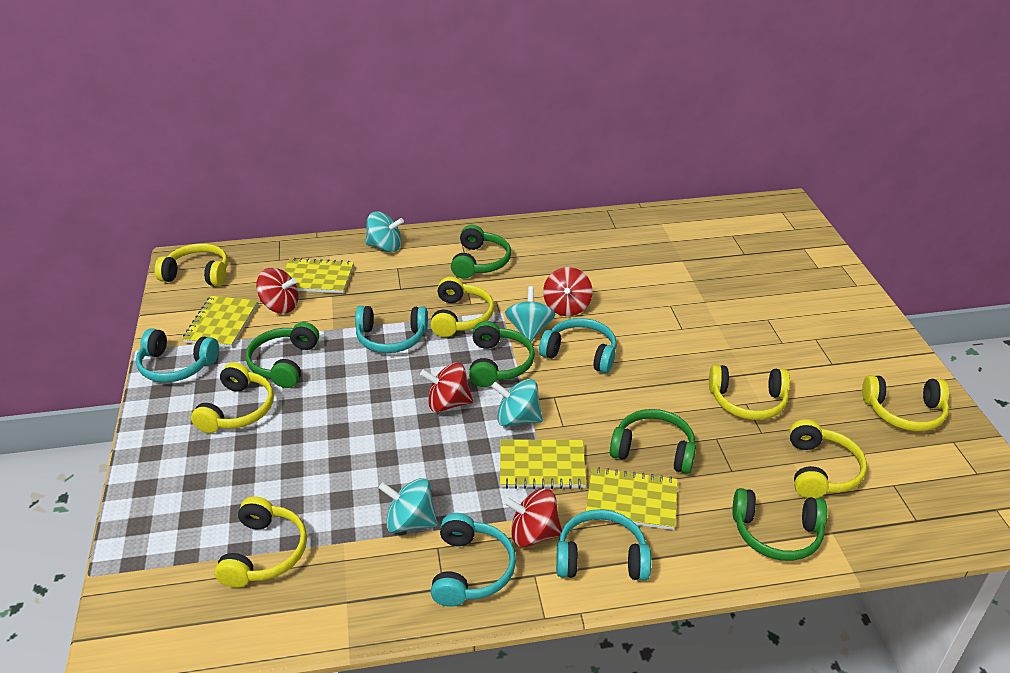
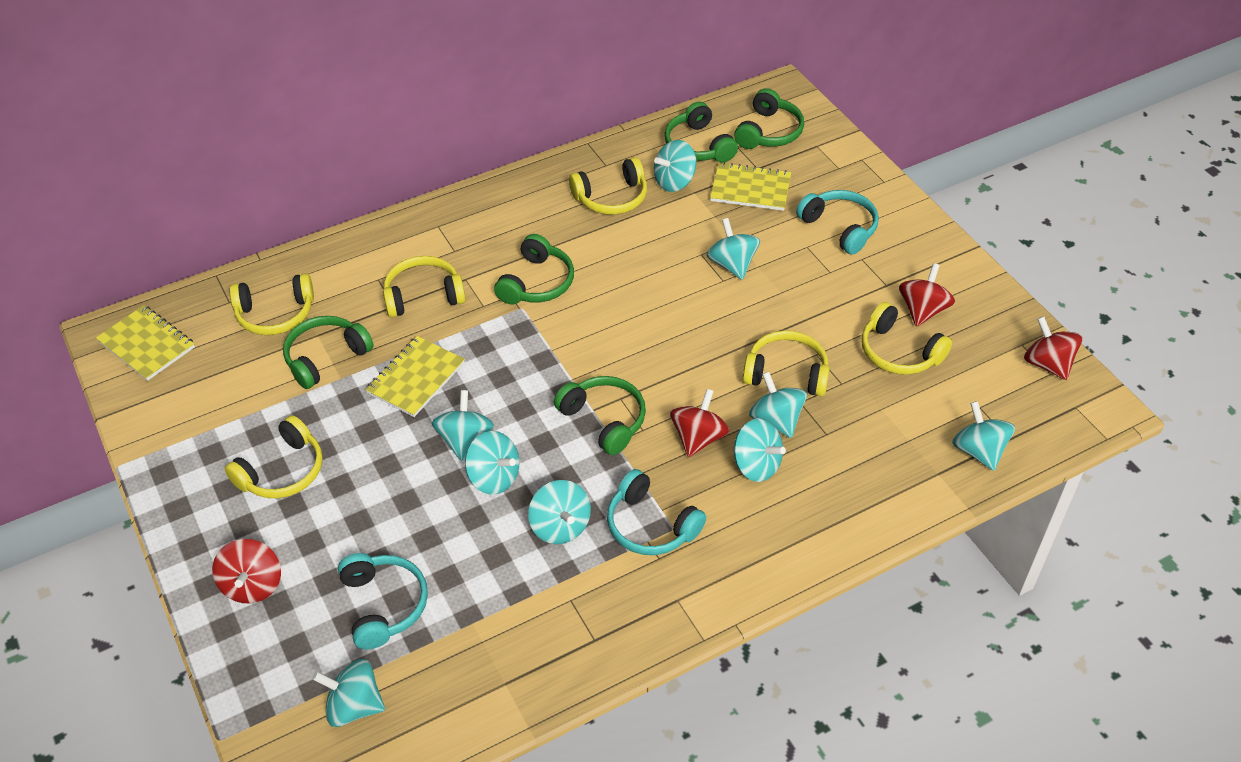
turquoise headphones: [136,328,219,382] [355,306,428,353] [431,513,516,607] [539,318,617,373] [556,509,651,580] = 5 -> [338,553,428,650] [607,469,706,555] [796,190,879,255] = 3
turquoise spinning top: [365,211,404,252] [379,478,438,533] [491,379,543,427] [505,286,556,341] = 4 -> [313,659,385,727] [432,390,494,461] [465,431,520,495] [528,480,591,544] [654,140,696,192] [707,218,760,280] [733,418,786,482] [749,372,807,438] [952,401,1015,471] = 9
yellow headphones: [155,243,228,286] [191,362,274,433] [215,496,307,588] [430,277,494,337] [709,365,790,420] [789,419,867,498] [862,375,949,431] = 7 -> [225,415,323,498] [230,273,314,335] [383,256,466,318] [569,157,647,215] [743,330,830,396] [862,302,952,375] = 6
yellow notebook: [182,296,258,348] [284,258,354,293] [500,440,587,489] [586,467,678,530] = 4 -> [96,305,195,381] [365,336,465,417] [710,162,791,211] = 3

